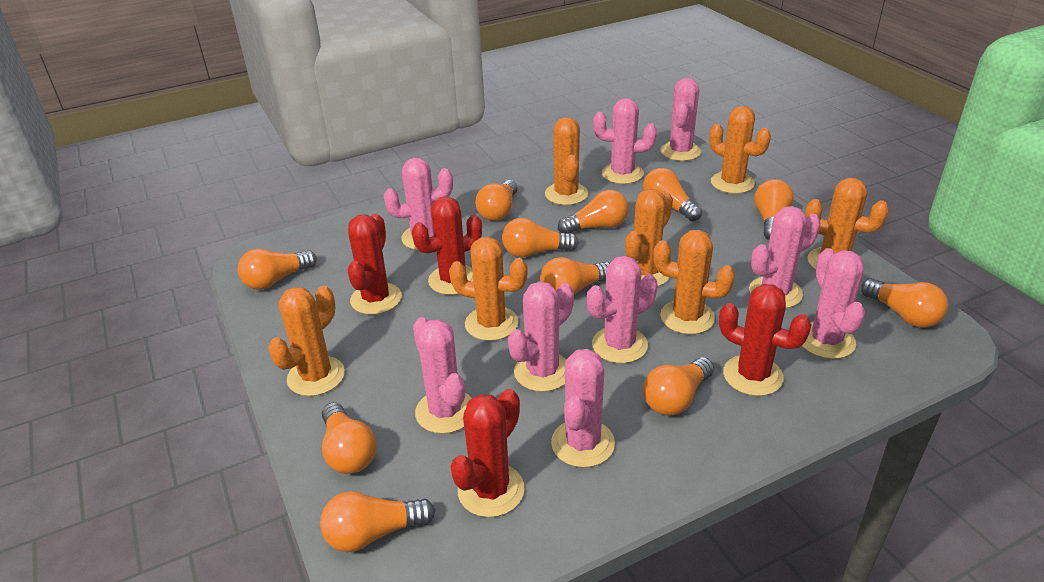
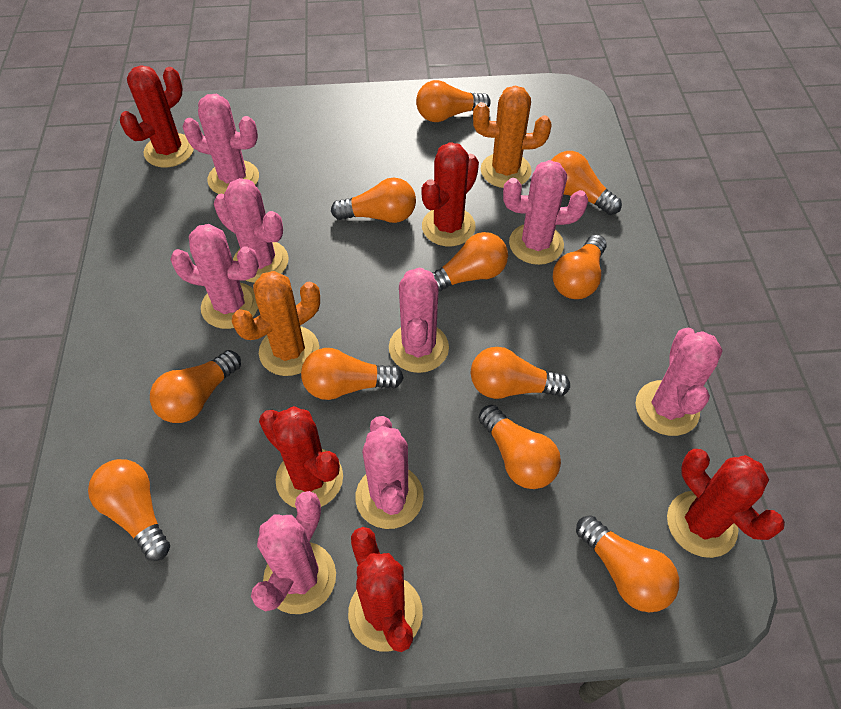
orange cactus: [268,286,345,396] [449,237,528,341] [545,117,588,205] [625,189,673,287] [653,230,735,334] [709,106,771,194] [805,178,889,270] = 7 -> [232,271,320,376] [473,85,552,188] = 2
pink cactus: [384,158,453,250] [413,317,472,434] [508,281,574,392] [551,349,615,468] [587,256,657,363] [593,98,657,184] [660,78,701,161] [749,206,821,308] [802,248,865,359] = 9 -> [170,224,259,329] [182,94,259,194] [214,178,288,283] [251,491,336,614] [355,416,424,529] [389,268,449,373] [503,160,588,265] [636,328,723,436] = 8
red cactus: [348,214,402,315] [412,196,482,295] [450,389,525,517] [719,284,811,396] = 4 -> [120,65,194,167] [259,406,343,508] [348,527,423,652] [422,142,479,246] [667,449,785,558] = 5

